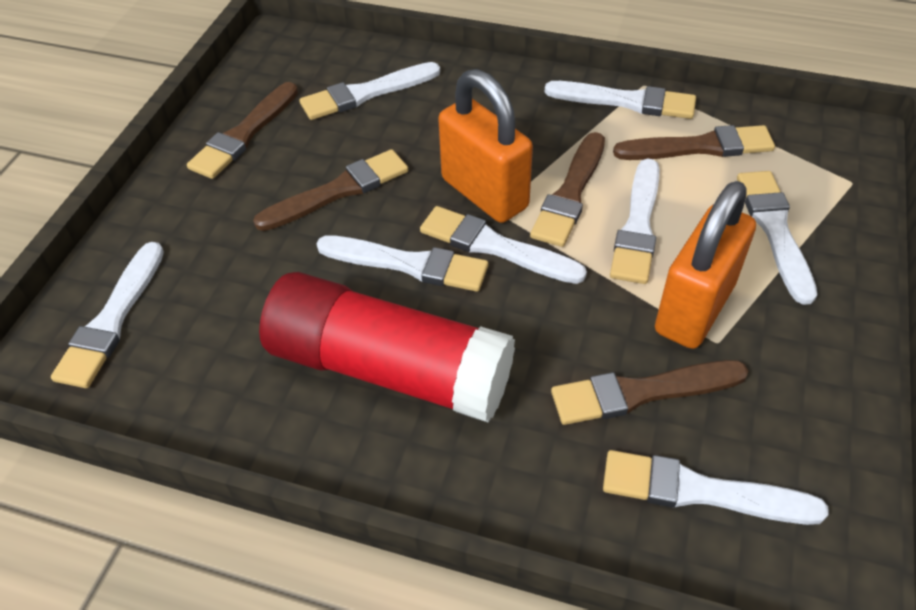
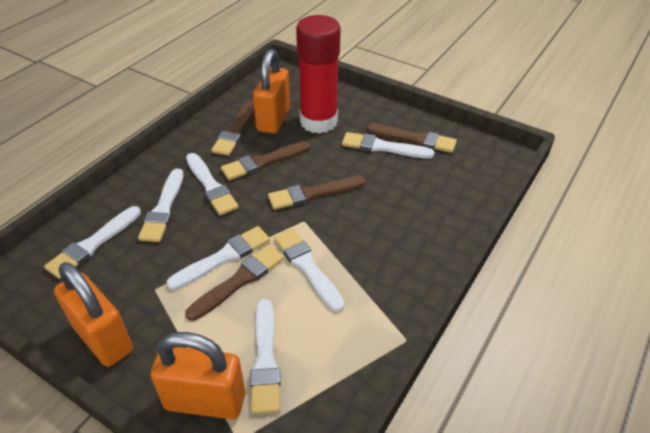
orange padlock: [438,69,533,223] [655,181,756,349] = 2 -> [54,262,133,367] [151,332,245,419] [253,49,290,134] = 3
white brush: [51,242,164,388] [299,62,440,120] [316,235,488,292] [420,206,587,284] [545,81,696,119] [603,450,829,525] [610,159,660,284] [737,171,817,305] = 8 -> [44,206,141,279] [138,169,183,242] [166,226,270,290] [186,153,239,215] [250,299,280,414] [274,228,345,312] [342,132,434,159] = 7

